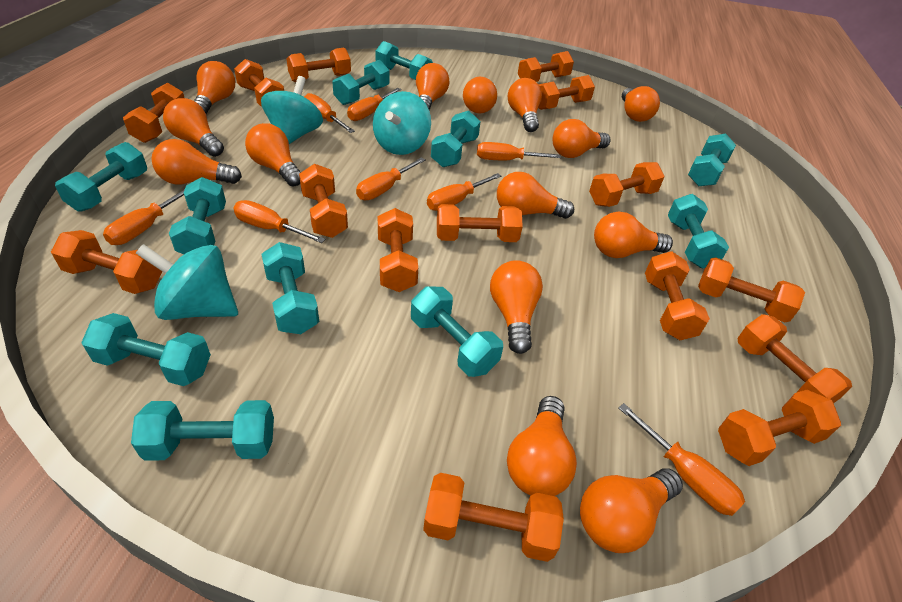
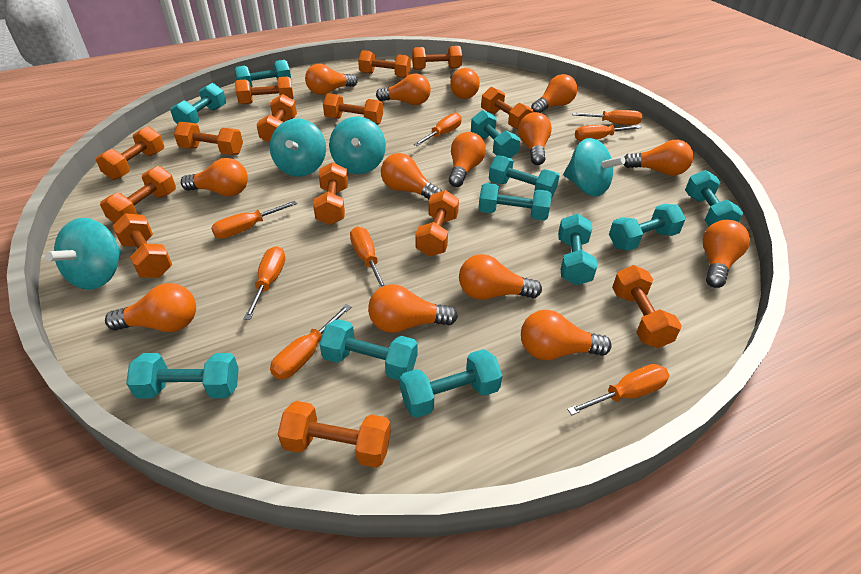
orange dumbbell: [51,230,162,294] [123,83,184,143] [234,59,284,107] [287,48,351,82] [299,164,348,238] [378,208,418,292] [423,473,564,562] [437,204,523,242] [518,51,574,82] [538,75,595,110] [589,162,665,207] [645,251,710,340] [698,257,805,322] [718,390,841,466] [738,314,852,403] = 15 -> [96,126,164,180] [100,166,176,224] [112,213,172,278] [174,122,243,155] [235,76,294,104] [256,94,297,143] [278,401,391,468] [313,162,348,225] [323,93,383,125] [358,50,411,78] [412,46,462,70] [416,190,459,257] [481,87,533,129] [612,265,682,348] = 14
turquoise spinning top: [136,244,238,320] [261,76,323,144] [373,91,431,155] = 3 -> [45,218,122,290] [270,118,326,177] [329,117,386,174] [563,138,625,197] = 4

